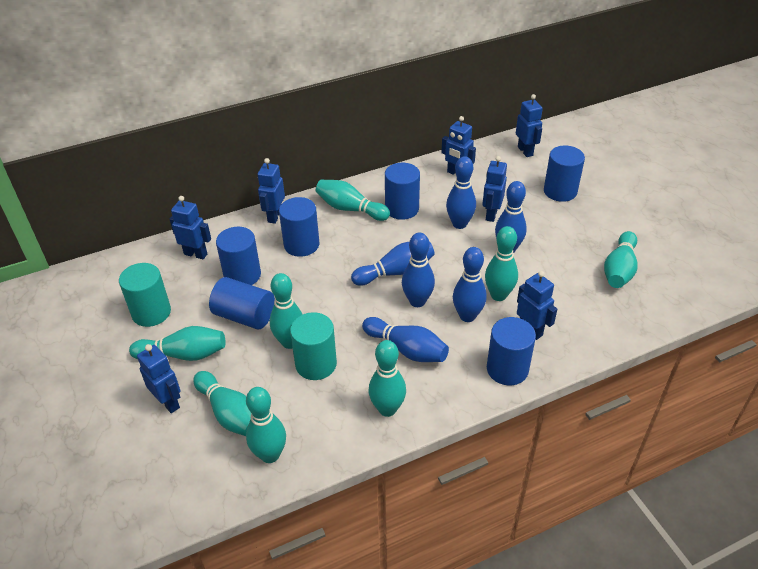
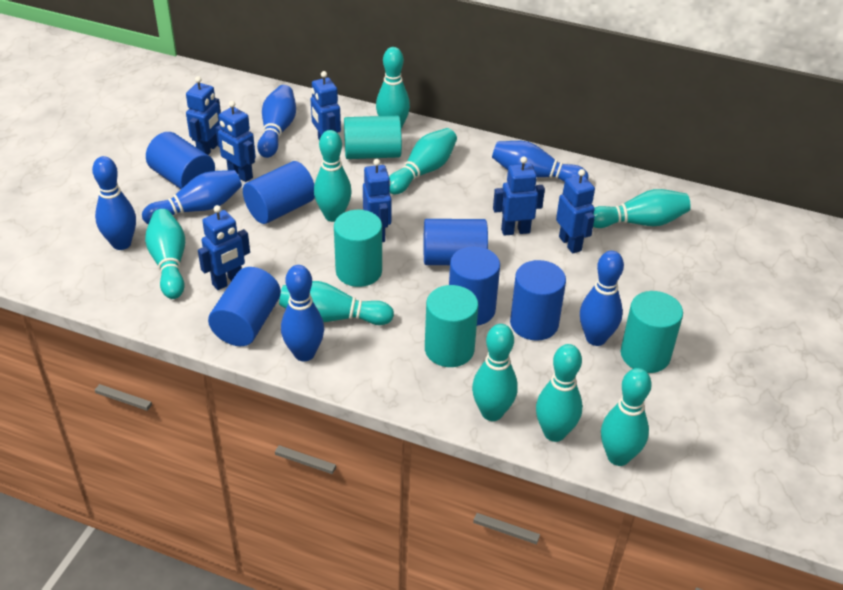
turquoise bowling pin: [129,326,226,361] [193,371,251,436] [246,387,286,463] [270,273,303,349] [316,180,390,221] [369,340,406,417] [485,226,518,301] [604,231,638,288] = 8 -> [145,209,185,299] [279,281,394,325] [314,130,352,222] [376,47,410,129] [389,128,457,194] [472,324,518,421] [536,344,582,442] [593,189,691,228] [601,368,652,466] = 9
turquoise cylinder: [119,263,171,327] [290,312,337,380] = 2 -> [334,210,382,287] [344,116,402,159] [425,285,478,367] [621,291,683,373] = 4

